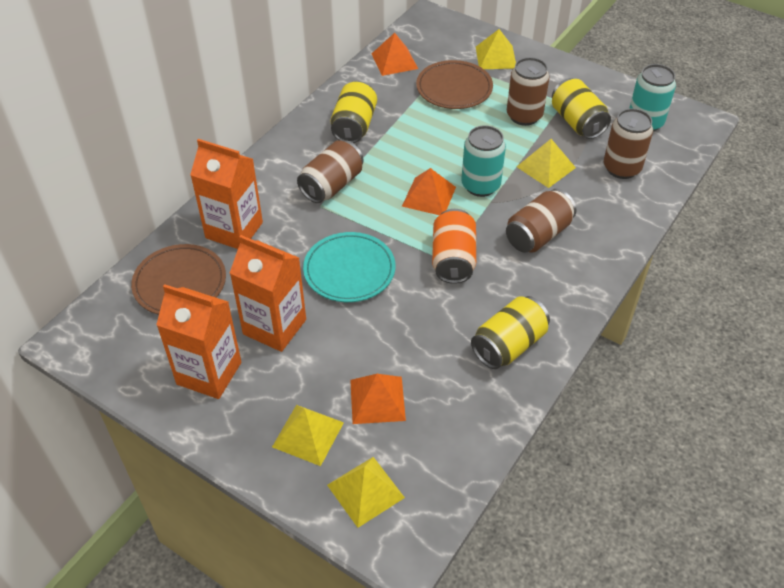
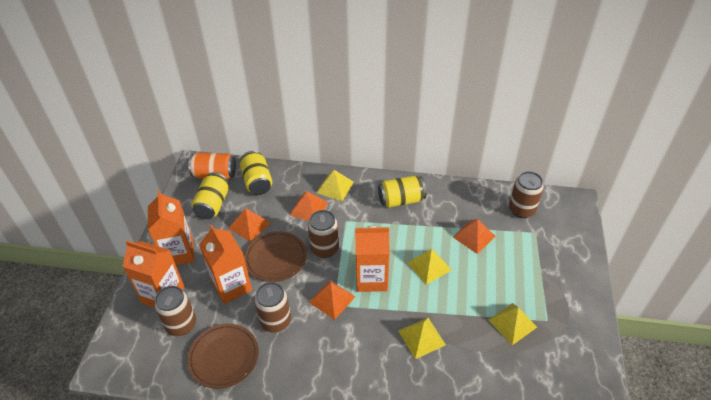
orange carton: [156,284,241,399] [190,139,263,249] [230,235,306,352] = 3 -> [122,241,185,308] [148,190,194,265] [199,225,252,304] [355,226,390,292] = 4
orange pyramid: [350,374,406,424] [372,33,418,76] [402,168,456,215] = 3 -> [229,208,270,242] [290,191,328,221] [309,280,355,320] [453,219,496,254] = 4
turquoise can: [461,126,506,197] [629,64,676,132] = 2 -> none = 0
turquoise plate: [303,232,396,302] = 1 -> none = 0

